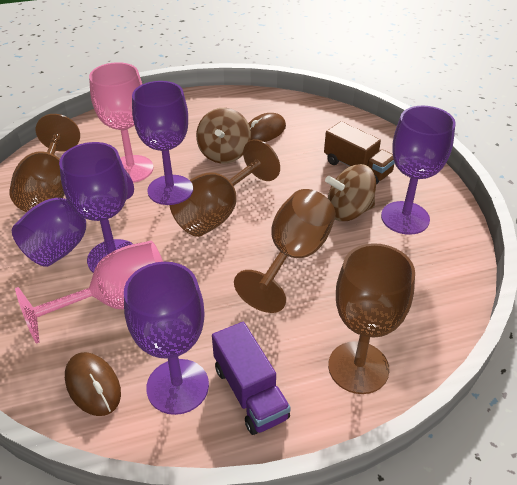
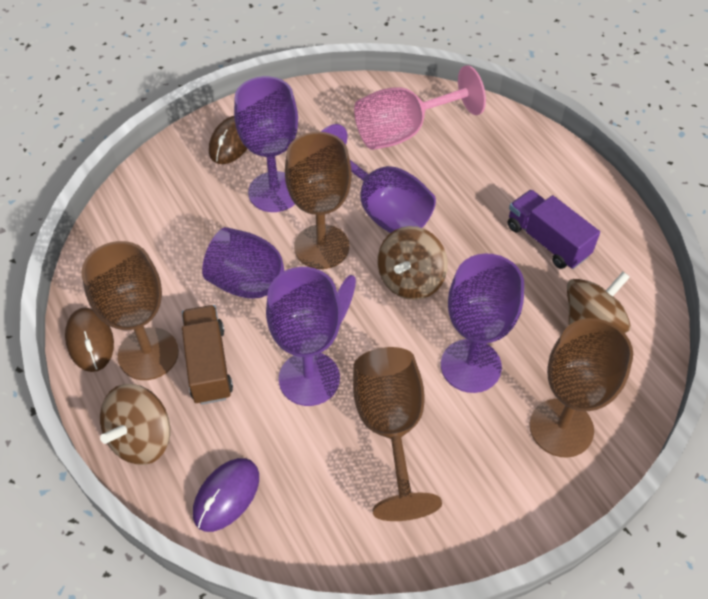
brown spinning top: [196,108,251,163] [325,164,376,221] = 2 -> [100,384,170,465] [377,226,448,300] [567,272,631,333] = 3
pink goblet: [15,241,163,344] [89,62,153,183] = 2 -> [354,65,486,150] = 1
purple mouse: none = 0 -> [193,458,259,532] = 1

